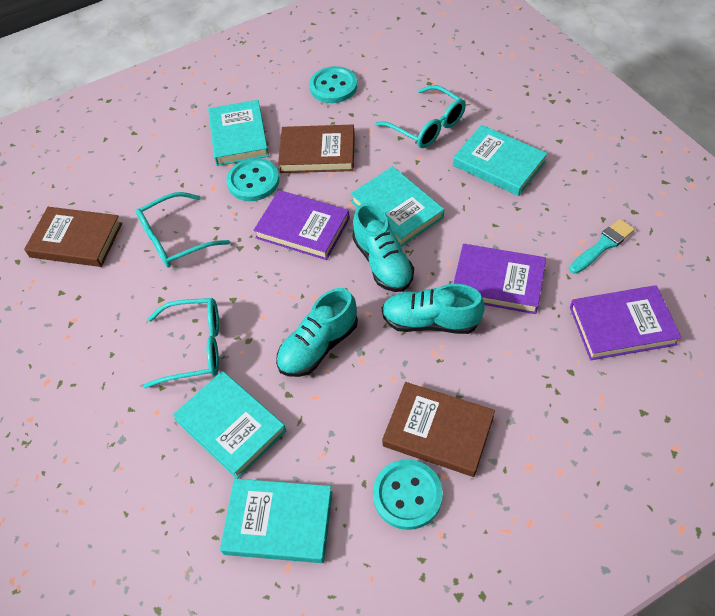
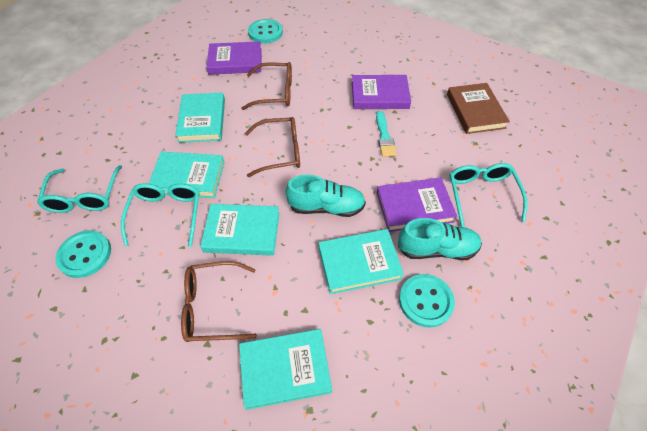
brown book: [24,207,122,267] [278,125,355,173] [382,382,495,477] = 3 -> [447,83,510,134] = 1
brown glasses: none = 0 -> [181,261,257,342] [241,62,292,110] [245,117,300,177] = 3
turquoise shoe: [276,288,358,377] [352,203,414,292] [382,284,485,334] = 3 -> [285,175,366,217] [398,218,482,260] = 2

